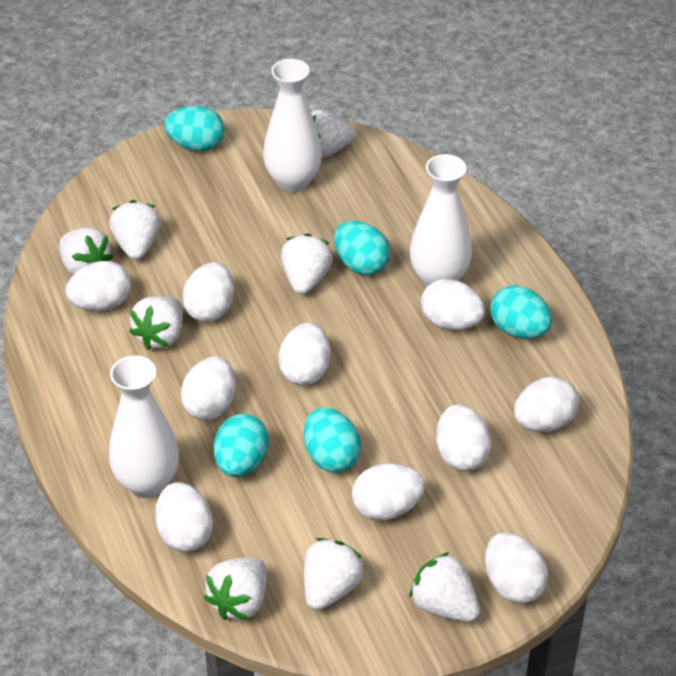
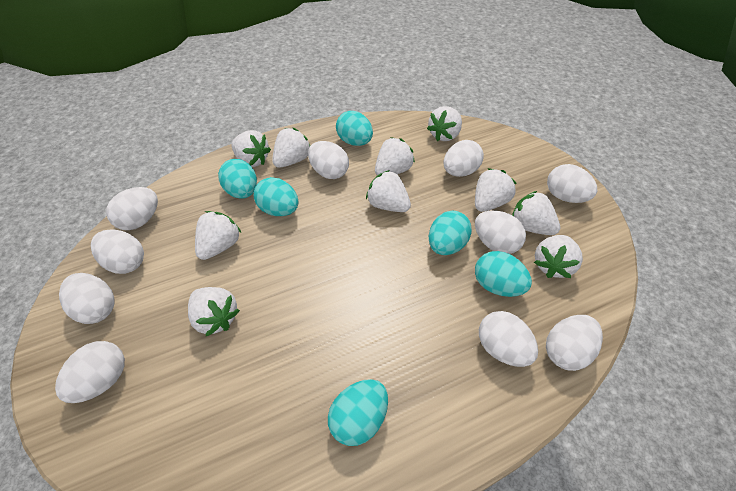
turquoise egg: [164,106,224,151] [214,414,269,477] [304,407,361,473] [334,221,390,276] [490,285,552,339] = 5 -> [218,159,257,199] [254,177,298,216] [328,379,388,446] [336,111,373,146] [429,211,472,255] [475,251,532,297] = 6
white strawberry: [59,228,114,275] [109,200,161,260] [129,296,183,350] [204,558,267,620] [281,233,333,294] [304,538,365,610] [311,109,356,158] [409,552,480,622] = 8 -> [188,287,240,336] [195,211,241,260] [231,130,271,167] [272,128,310,168] [366,170,411,212] [375,137,415,176] [427,106,462,141] [475,168,517,212] [512,191,560,235] [534,235,583,278] = 10
white vase: [109,356,179,498] [263,59,322,192] [410,154,472,287] = 3 -> none = 0

